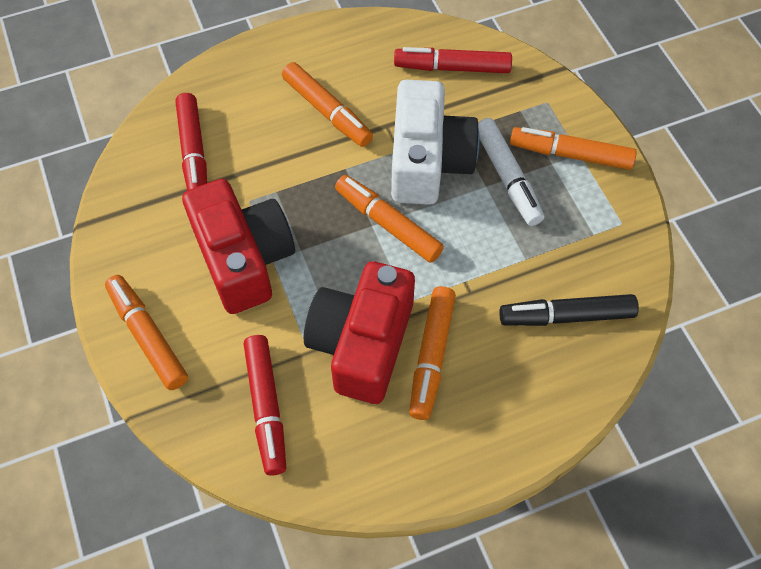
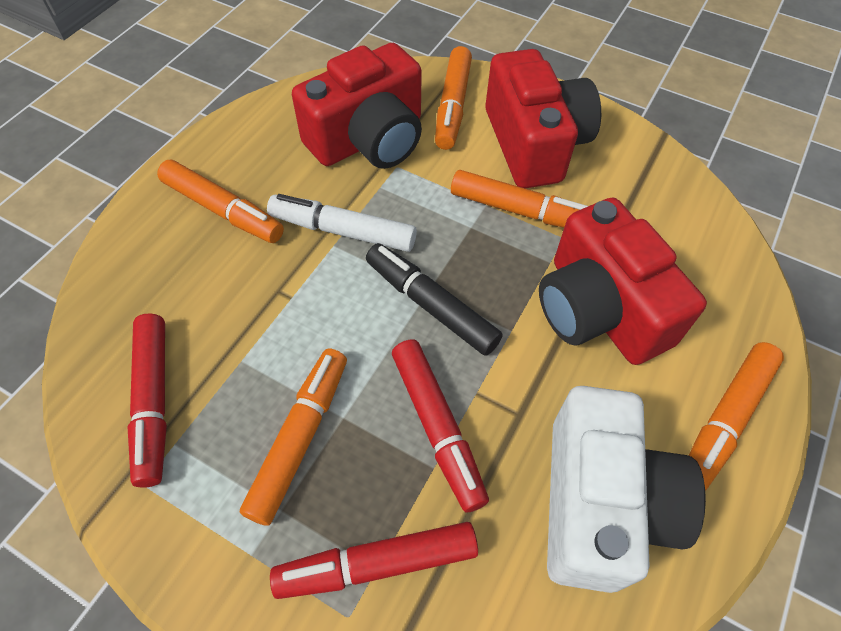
red camera: [182,179,295,314] [303,261,415,404] = 2 -> [292,43,422,169] [485,49,601,188] [539,197,707,365] = 3

